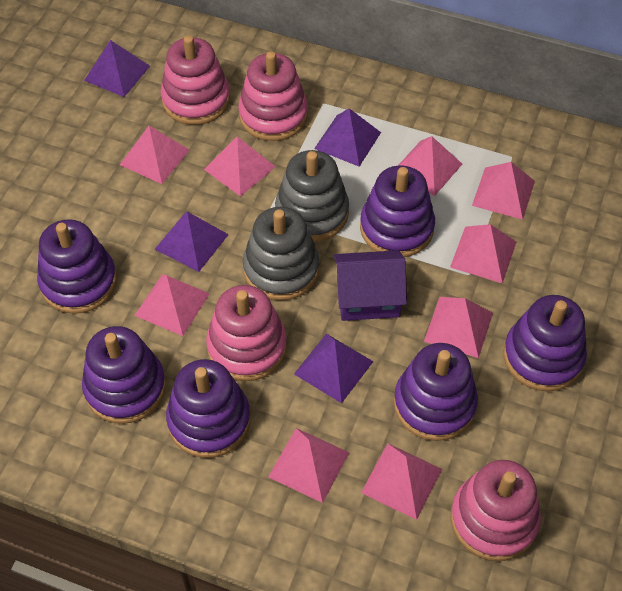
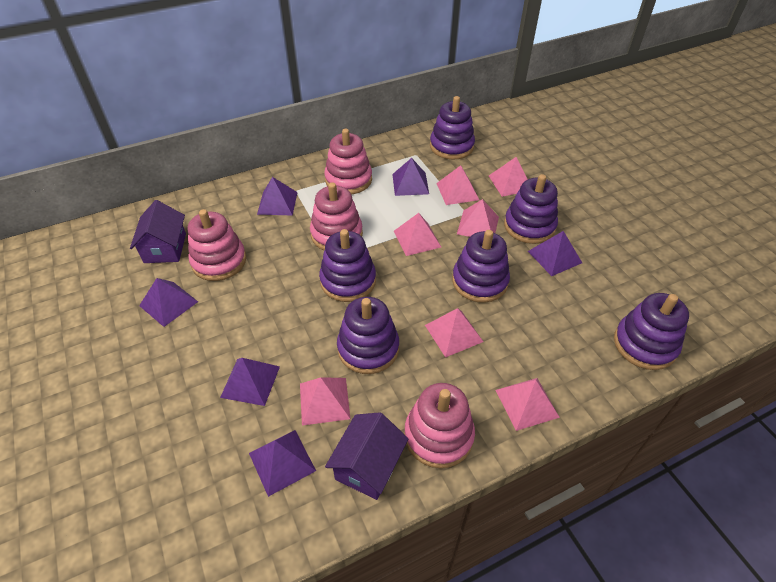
grey stacking toy: [243,207,320,300] [275,150,349,242] = 2 -> none = 0
pink pyramid: [120,126,189,184] [134,274,210,336] [204,136,276,197] [268,428,350,503] [361,443,442,520] [399,136,462,196] [424,297,493,358] [450,224,516,283] [472,162,535,220] = 9 -> [300,377,350,425] [394,213,441,256] [425,308,483,357] [436,165,479,205] [457,199,499,237] [489,157,528,197] [496,378,560,431] = 7
purple house: [333,250,407,321] = 1 -> [130,200,186,263] [325,412,408,500] = 2
purple pyramid: [84,40,150,97] [155,212,229,272] [294,334,374,403] [314,108,381,167] = 4 -> [139,278,198,327] [220,358,280,406] [249,430,316,497] [257,177,298,215] [392,158,429,196] [528,231,582,276] = 6

